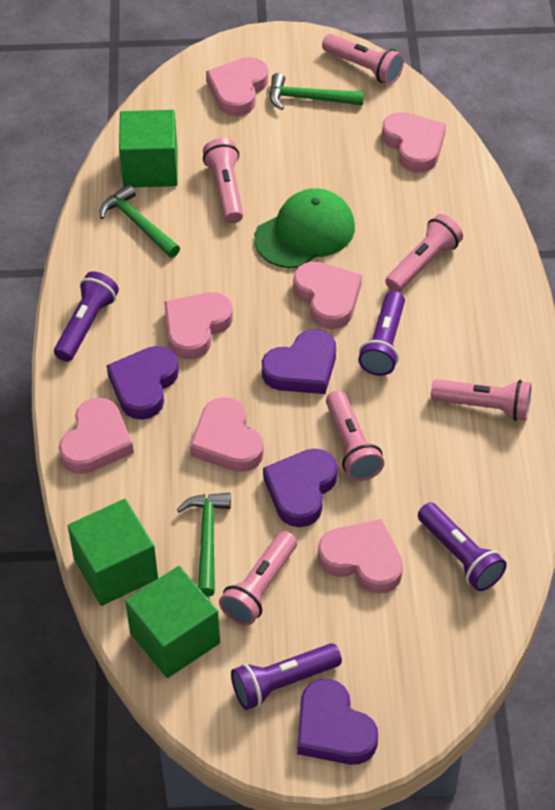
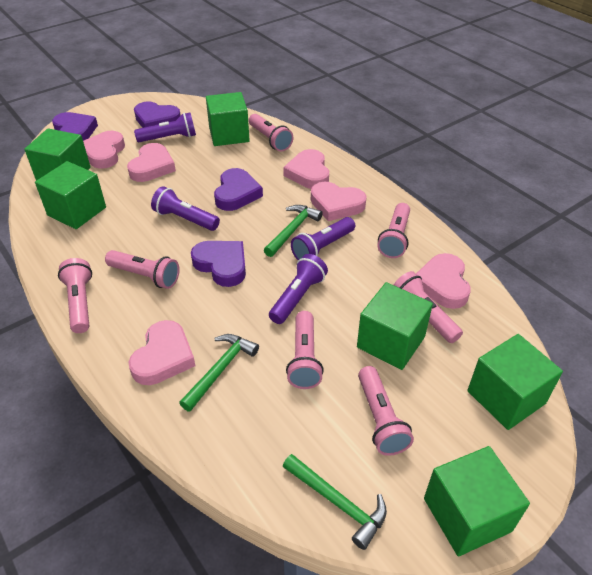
green cap: [254,188,355,268] = 1 -> none = 0
green cube: [68,499,158,606] [119,110,177,187] [125,566,220,678] = 3 -> [24,128,91,181] [35,161,106,229] [206,92,250,146] [357,282,433,370] [424,446,530,557] [467,334,563,430] = 6
pink flashlight: [203,138,243,223] [219,531,297,625] [322,34,404,85] [326,390,384,481] [385,214,463,292] [431,379,532,421] = 6 -> [58,258,92,333] [105,250,180,289] [249,114,293,151] [286,311,324,389] [358,366,414,456] [377,203,410,258] [394,271,463,343] = 7
pink heart: [59,398,134,474] [164,292,233,359] [190,397,264,472] [206,57,268,116] [293,262,362,329] [318,519,403,594] [382,112,446,173] = 7 -> [83,131,125,169] [127,143,176,182] [129,320,195,385] [283,149,329,189] [311,182,367,221] [416,253,471,309] = 6

